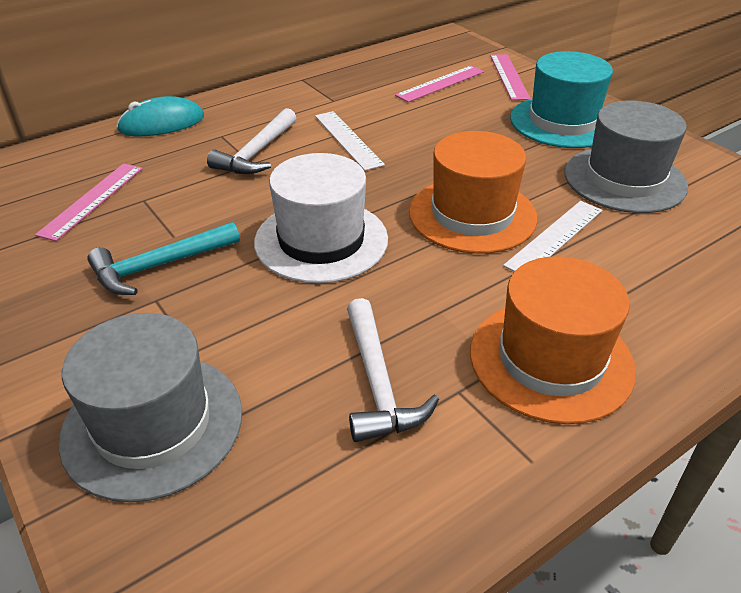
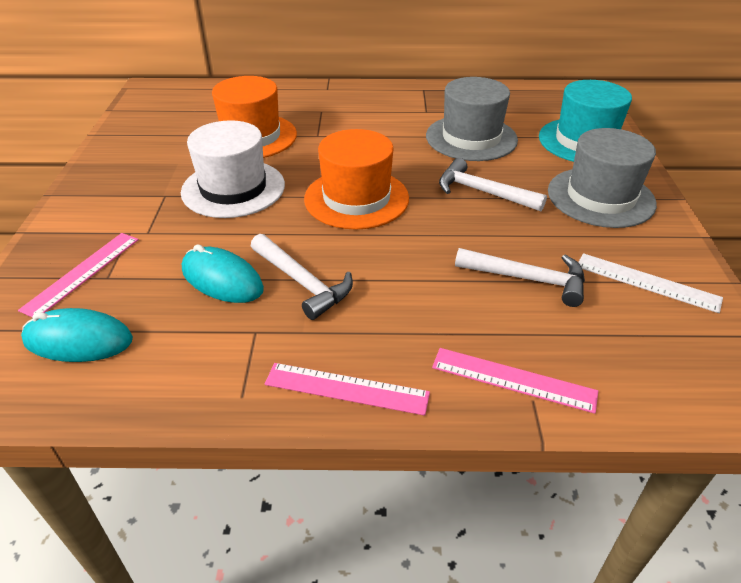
turquoise hammer: [87,222,240,295] = 1 -> none = 0
turquoise mouse: [116,96,204,136] = 1 -> [21,308,133,362] [182,244,264,303] = 2
white hammer: [207,108,296,174] [347,298,439,442] = 2 -> [251,234,353,320] [439,158,547,211] [455,248,585,307] = 3
white ruler: [315,111,385,171] [503,201,602,272] = 2 -> [578,253,723,313] = 1

